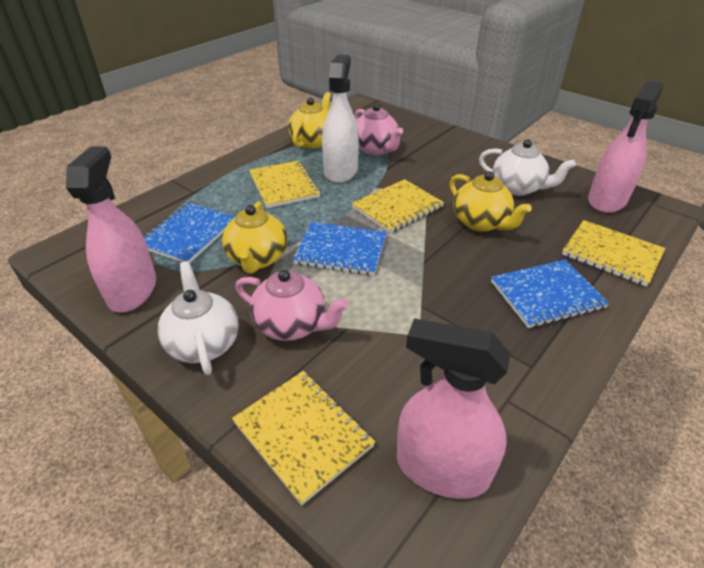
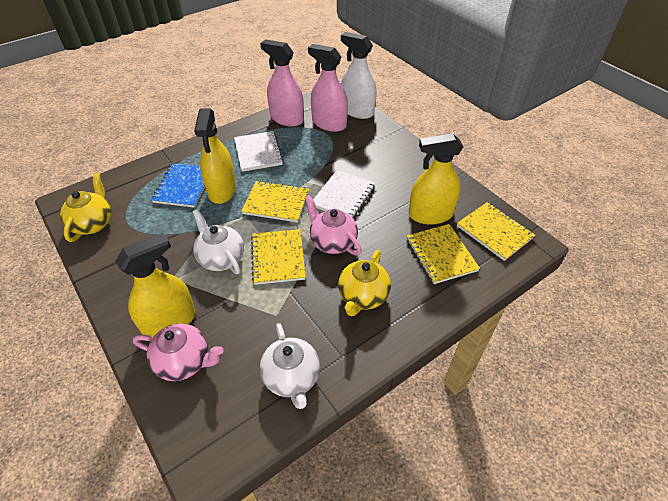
blue notebook: [144,203,235,263] [293,222,387,276] [491,259,609,328] = 3 -> [151,163,205,208] = 1
pink spray bottle: [66,147,156,313] [397,319,511,499] [588,81,664,213] = 3 -> [260,39,304,127] [308,44,348,132] = 2
white notebook: none = 0 -> [234,131,283,172] [313,170,375,218] = 2
yellow spray bottle: none = 0 -> [116,233,195,338] [194,109,236,204] [409,133,463,225] = 3
yellow teapot: [222,201,288,274] [288,92,331,149] [450,171,532,232] = 3 -> [60,173,112,242] [338,250,391,317] = 2

